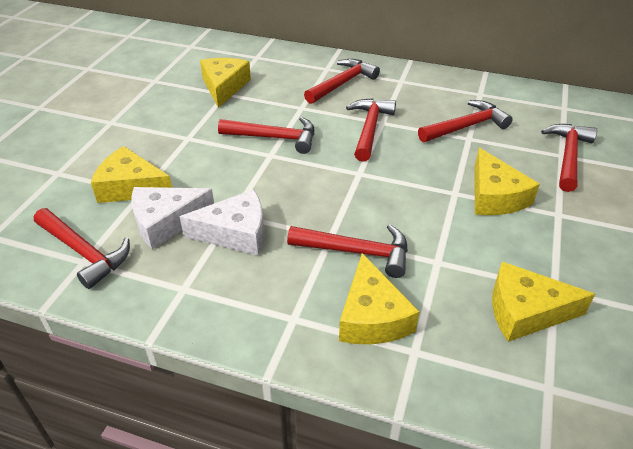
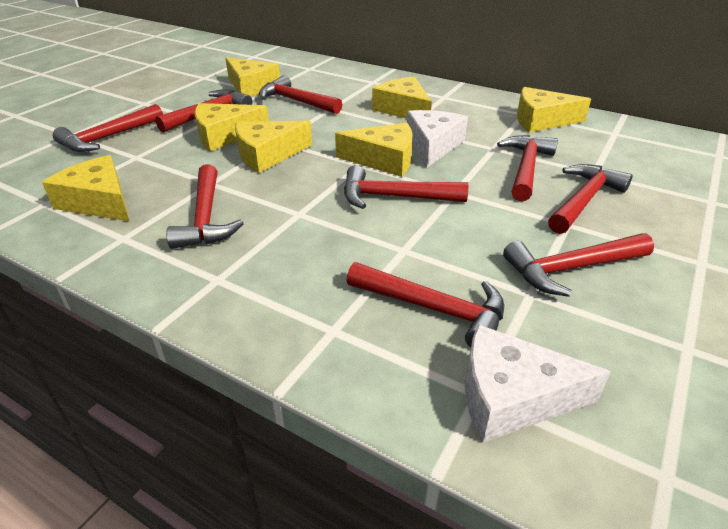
red hammer: [34,208,130,289] [218,117,314,154] [287,224,408,278] [304,59,380,104] [346,98,396,162] [418,100,513,142] [541,124,597,192] = 7 -> [53,104,163,152] [155,89,252,133] [166,164,244,249] [259,75,342,114] [344,165,468,209] [346,262,504,348] [497,135,558,201] [503,233,654,297] [548,164,633,234] = 9
yellow cheese: [91,146,172,203] [200,58,251,108] [339,253,420,344] [474,148,540,215] [492,262,595,342] = 5 -> [42,155,130,222] [195,103,269,151] [225,57,280,96] [235,120,312,173] [335,123,413,177] [372,77,432,119] [517,87,591,132] = 7

